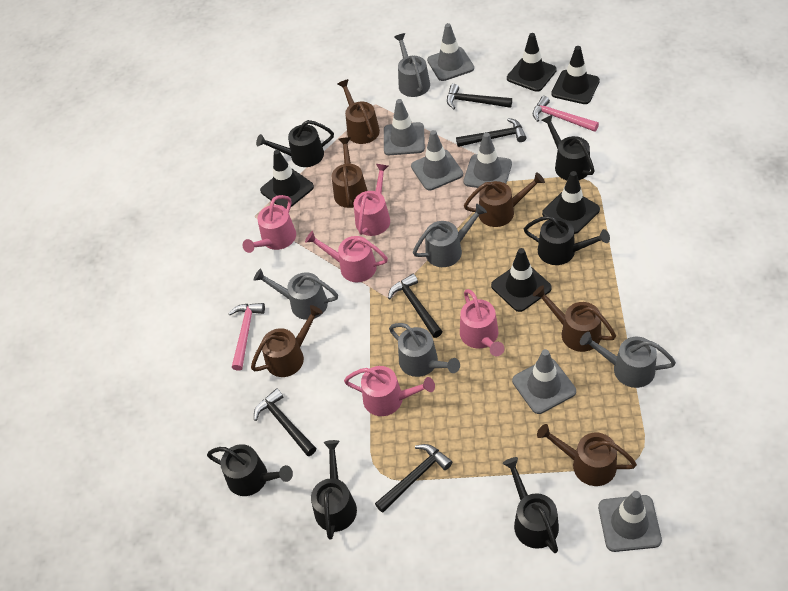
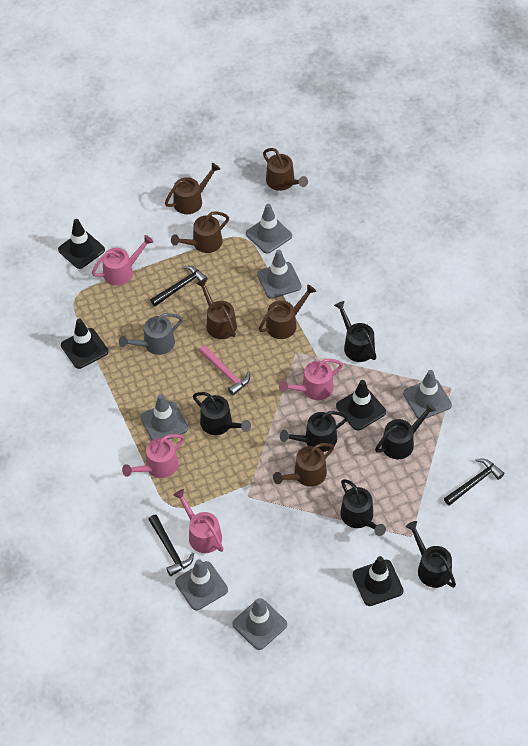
black hammer: [254,389,316,456] [375,444,452,513] [388,274,443,338] [447,84,512,109] [456,118,527,147] = 5 -> [148,515,194,576] [150,266,208,306] [444,459,504,506] = 3
black traffic cone: [260,150,314,208] [491,248,552,312] [507,33,557,92] [542,171,600,234] [551,46,600,104] = 5 -> [58,219,105,269] [61,319,108,369] [336,380,386,431] [353,556,404,606] = 4
grey watering can: [253,268,338,320] [389,323,460,377] [394,33,430,97] [413,204,487,267] [580,332,676,388] = 5 -> [119,313,183,355] = 1
pink hammer: [228,303,265,371] [533,96,599,132] = 2 -> [199,346,250,395] = 1
pink watering can: [243,195,296,253] [305,231,388,282] [344,366,435,416] [354,164,390,236] [460,289,505,356] = 5 -> [92,235,153,286] [122,434,184,478] [173,489,224,553] [279,359,343,400] = 4

